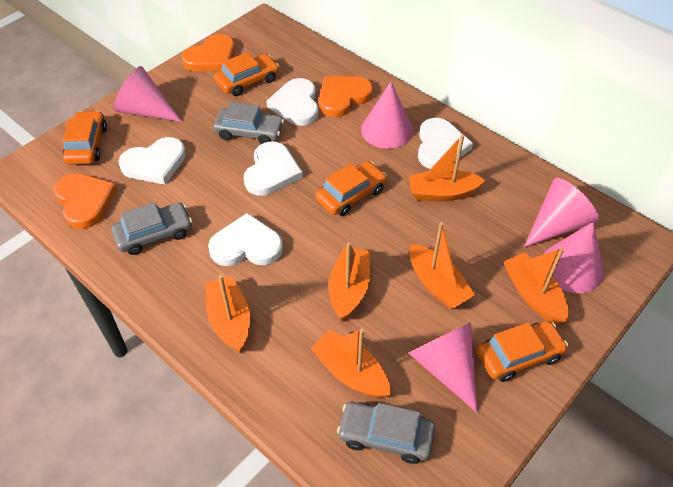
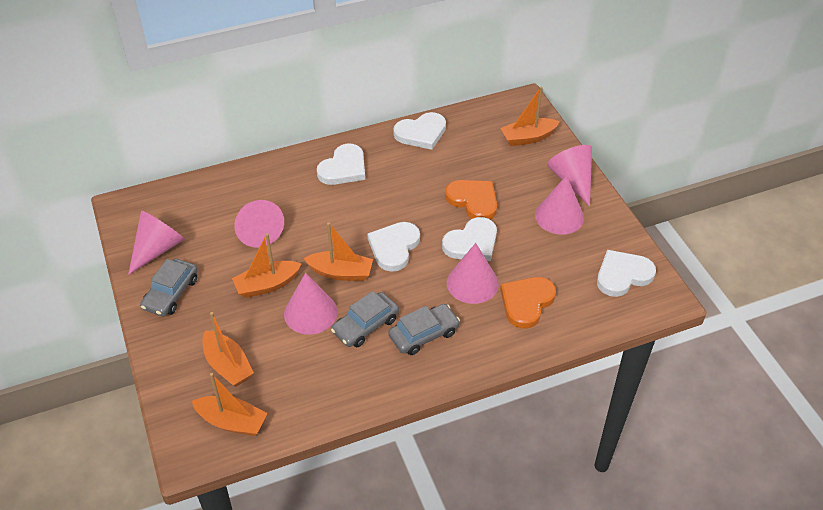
orange boat: [205,275,250,353] [310,329,391,398] [328,242,370,321] [409,134,485,201] [409,222,475,309] [504,248,569,324] = 6 -> [192,373,268,436] [202,312,254,387] [232,233,301,298] [303,222,373,281] [500,87,560,146] = 5
orange car: [63,111,107,164] [214,52,279,96] [315,161,387,216] [477,321,568,382] = 4 -> none = 0
orange heart: [54,173,117,229] [182,34,235,72] [319,76,373,117] = 3 -> [445,180,497,220] [500,277,556,329] = 2
pink cone: [114,66,182,122] [361,82,413,149] [408,322,478,413] [524,178,599,247] [544,222,604,293] = 5 -> [128,211,185,275] [234,200,284,248] [284,273,337,335] [447,243,499,304] [535,175,584,235] [547,145,592,206] = 6

